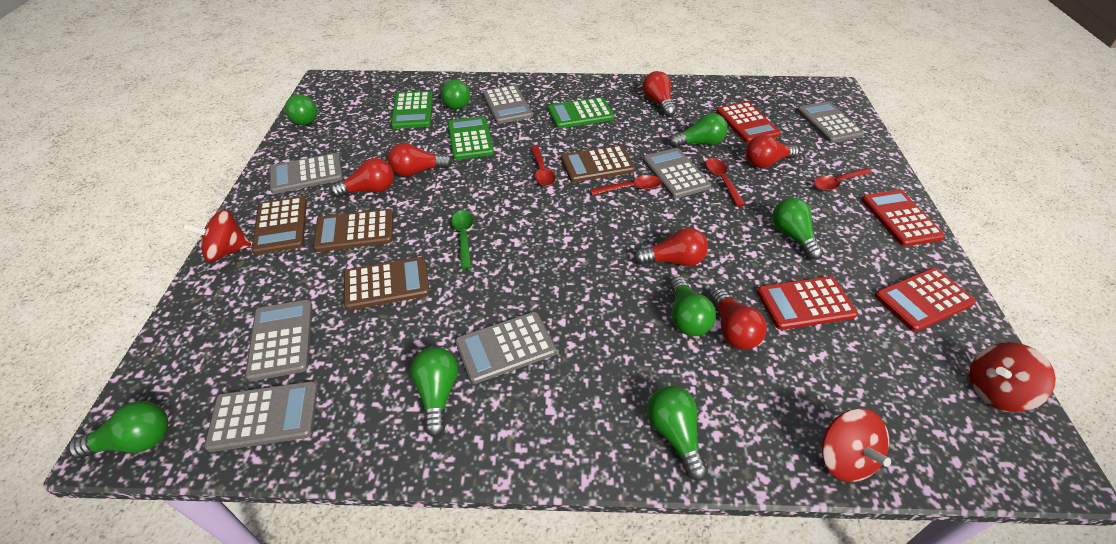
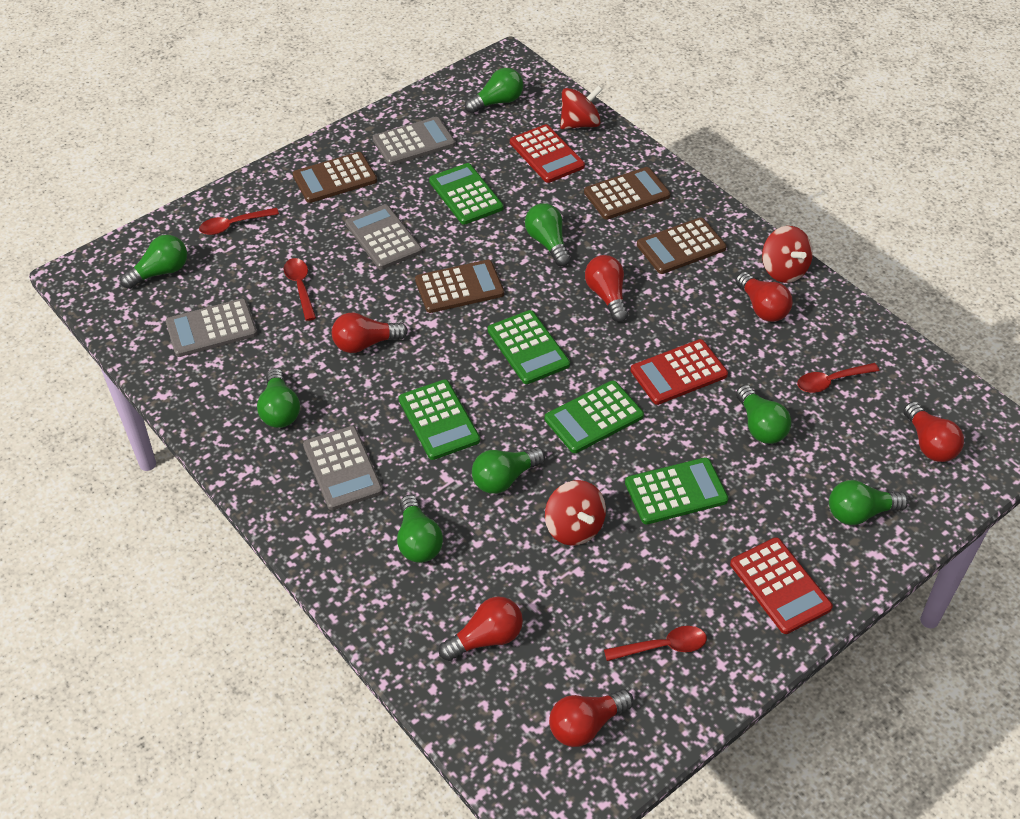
green calculator: [391,91,433,129] [448,117,494,160] [548,97,614,129] = 3 -> [399,379,480,460] [429,163,504,225] [488,310,570,384] [545,380,644,453] [625,457,728,525] = 5
green spoon: [451,210,474,269] = 1 -> none = 0
grey calculator: [204,381,318,452] [245,300,312,381] [270,153,343,194] [455,312,556,384] [482,85,533,124] [643,148,711,198] [797,101,864,143] = 7 -> [166,298,257,357] [303,426,383,510] [345,204,422,269] [373,117,455,165] = 4
red calculator: [716,102,781,143] [757,276,858,330] [861,190,945,247] [874,268,976,332] = 4 -> [510,124,585,183] [631,339,728,405] [730,537,833,634] = 3

